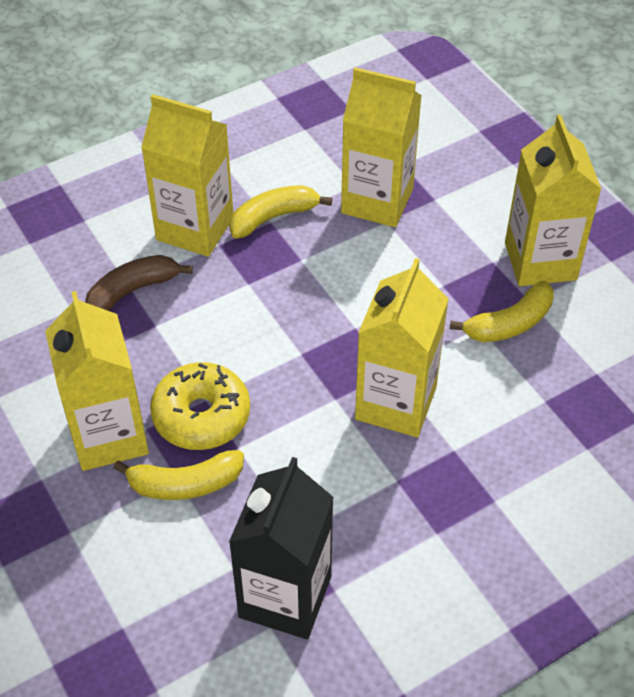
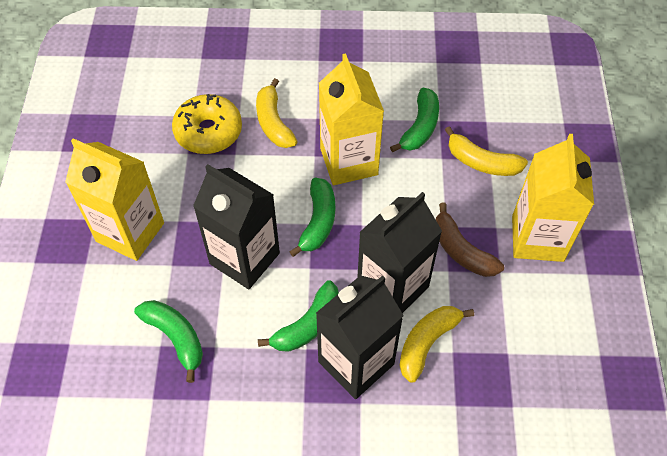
black carton: [229,457,334,639] = 1 -> [193,164,280,289] [316,275,404,399] [357,192,442,313] = 3
green banana: none = 0 -> [134,300,203,383] [258,280,339,352] [289,178,335,257] [390,87,439,152] = 4
yellow carton: [45,291,149,471] [141,94,233,257] [341,67,422,227] [355,258,448,437] [505,114,601,286] = 5 -> [65,138,164,261] [319,53,384,185] [512,134,594,262] = 3

